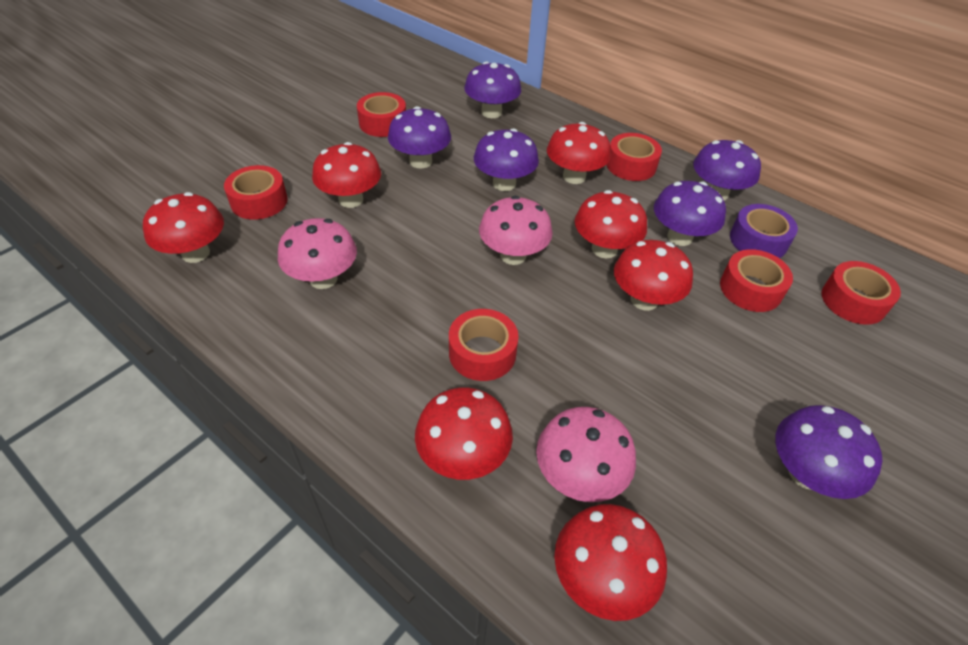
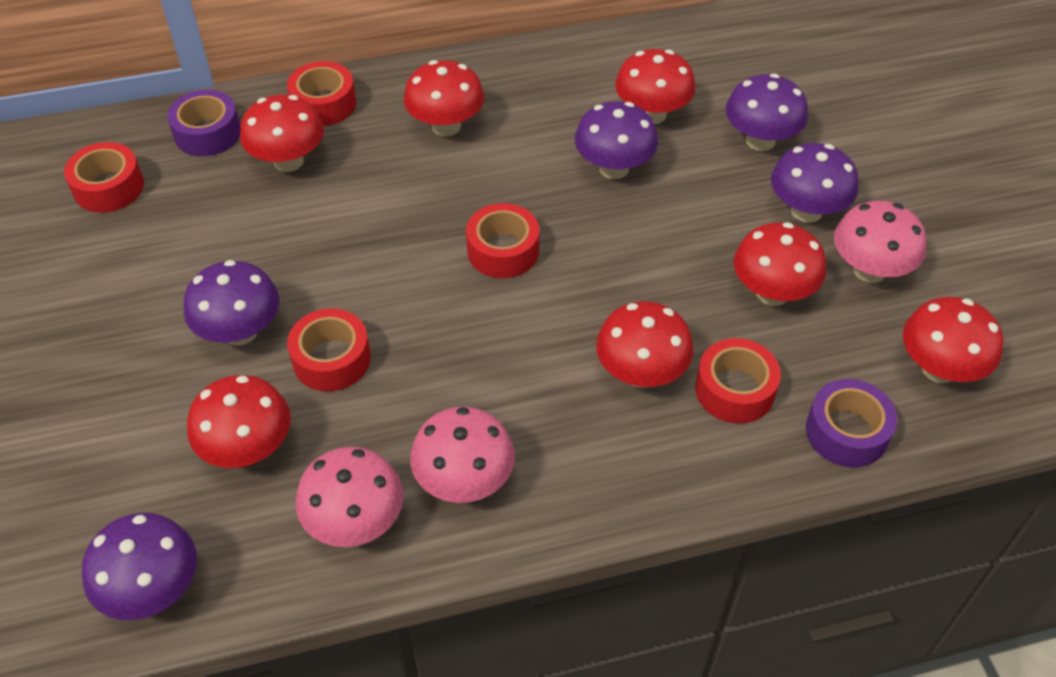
purple mushroom: [388,106,451,168] [464,62,521,118] [474,128,539,191] [654,181,726,246] [693,140,761,201] [775,405,882,499] = 6 -> [82,513,197,620] [184,260,279,346] [575,101,658,179] [726,74,808,151] [771,143,859,223] = 5
purple tape: [730,204,798,258] = 1 -> [167,90,240,156] [806,379,897,467] = 2
red tape: [224,165,288,220] [357,92,406,137] [449,309,519,381] [606,133,662,181] [720,249,793,312] [822,261,901,325] = 6 -> [64,142,144,213] [287,61,356,126] [287,308,371,391] [466,203,539,278] [695,338,781,424] = 5

